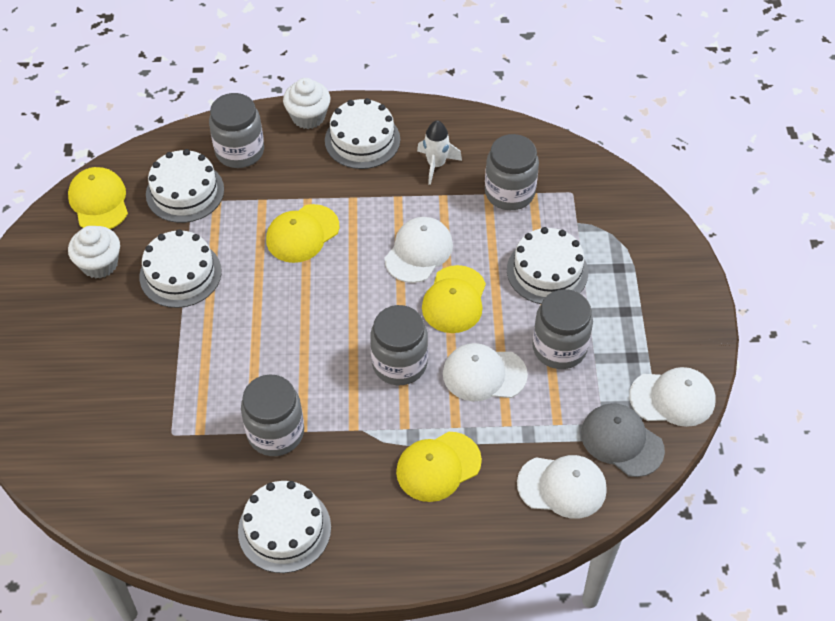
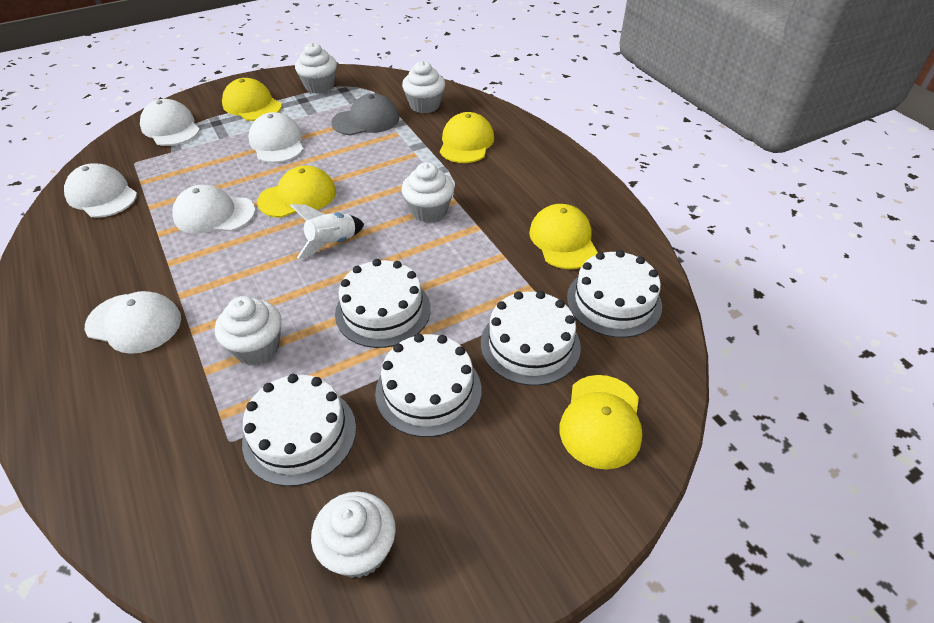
grey jar: [209,93,264,168] [241,374,304,456] [370,305,428,385] [485,134,539,210] [532,289,593,369] = 5 -> none = 0
white cap: [384,217,453,283] [443,343,528,401] [517,455,607,519] [629,367,716,427] = 4 -> [64,163,137,218] [85,291,181,354] [140,99,200,146] [172,185,255,234] [249,112,303,163] = 5
white cupcake: [68,226,120,279] [283,78,330,129] = 2 -> [215,296,282,365] [295,42,337,94] [311,492,396,578] [402,61,445,113] [402,162,454,222] = 5
yellow cap: [68,167,128,229] [266,204,339,263] [396,432,482,502] [422,265,486,333] = 4 -> [222,78,282,121] [257,166,336,218] [440,112,494,163] [529,204,598,269] [559,375,642,470] = 5

